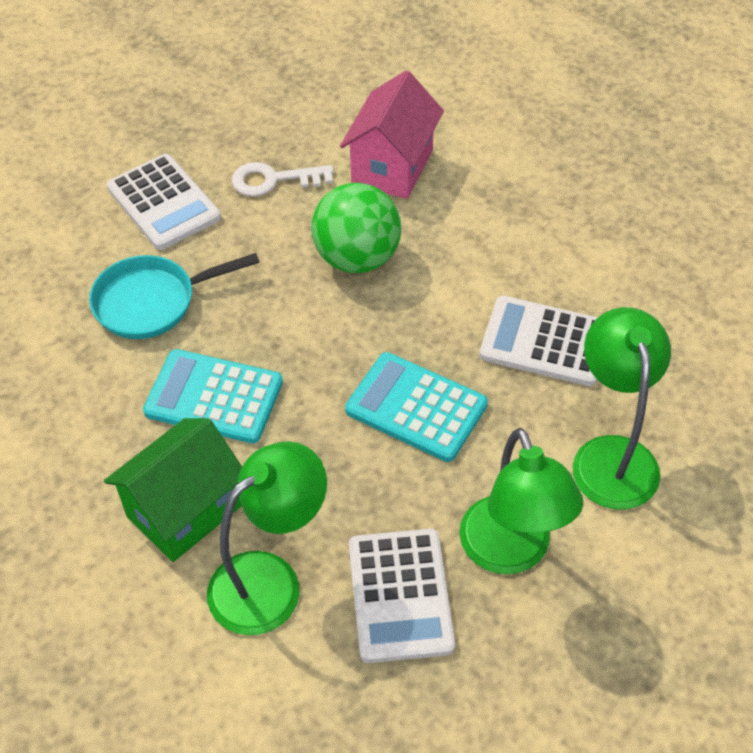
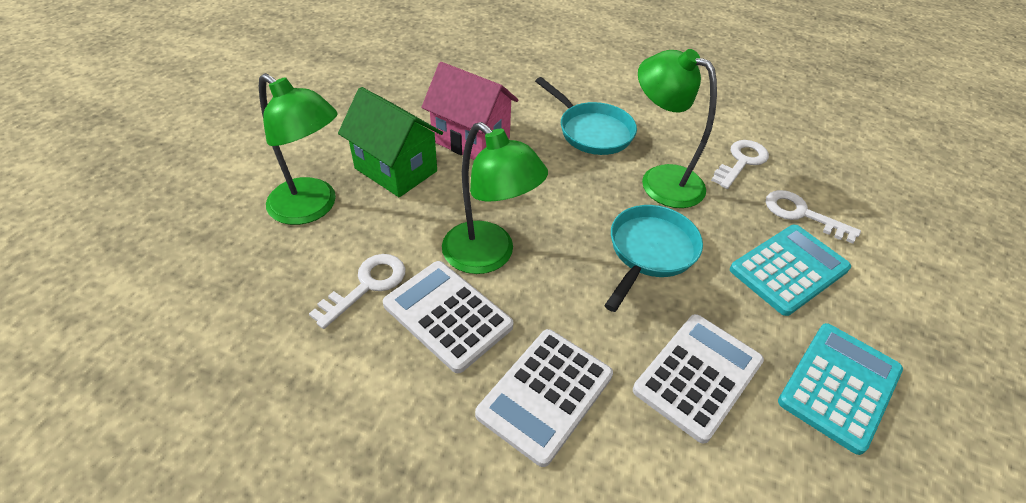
green ball: [311,183,401,273] = 1 -> none = 0
turquoise pan: [89,253,260,339] = 1 -> [535,77,637,155] [604,205,703,312] = 2
white key: [232,162,334,197] = 1 -> [309,254,405,329] [711,140,769,189] [765,190,861,244] = 3

